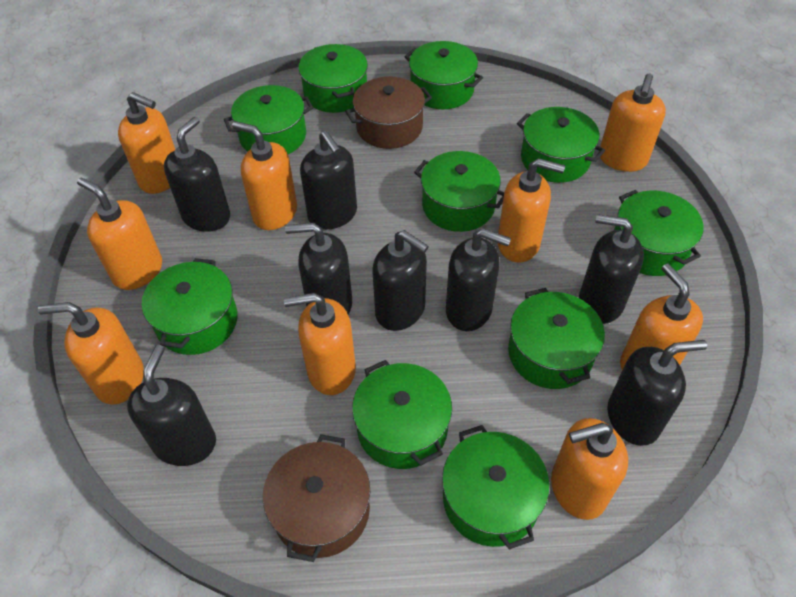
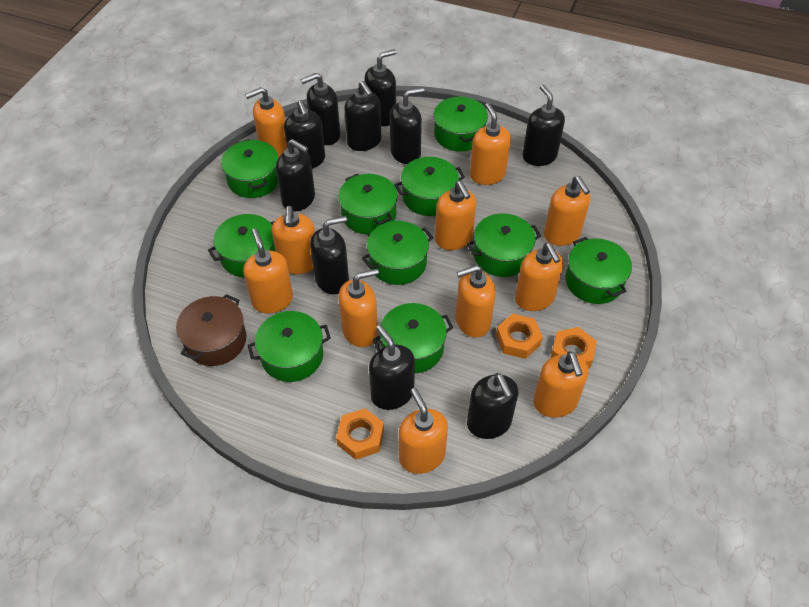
black soap dispenser: [127,345,216,466] [164,117,230,232] [285,223,352,314] [300,131,357,229] [372,230,429,331] [446,228,511,331] [579,214,644,324] [607,340,707,446] = 8 -> [276,139,315,212] [284,100,325,169] [301,73,340,145] [310,216,349,294] [344,81,381,151] [364,49,396,126] [369,325,415,410] [390,87,424,164] [467,373,518,439] [522,85,565,166] = 10
brown pot: [263,434,370,562] [345,77,432,149] = 2 -> [176,294,246,366] = 1
orange nut: none = 0 -> [336,408,384,460] [496,314,543,359] [551,327,597,368] = 3
orange soap dispenser: [38,302,144,405] [77,178,162,290] [118,92,175,194] [232,121,297,230] [284,293,356,395] [498,158,565,262] [551,418,628,520] [599,74,666,172] [620,264,703,370] = 9 -> [243,229,293,313] [245,87,287,157] [272,206,315,274] [338,269,379,347] [399,388,448,474] [435,181,476,250] [456,265,496,338] [470,103,511,185] [515,243,563,311] [533,351,588,418] [544,176,590,246] = 11

